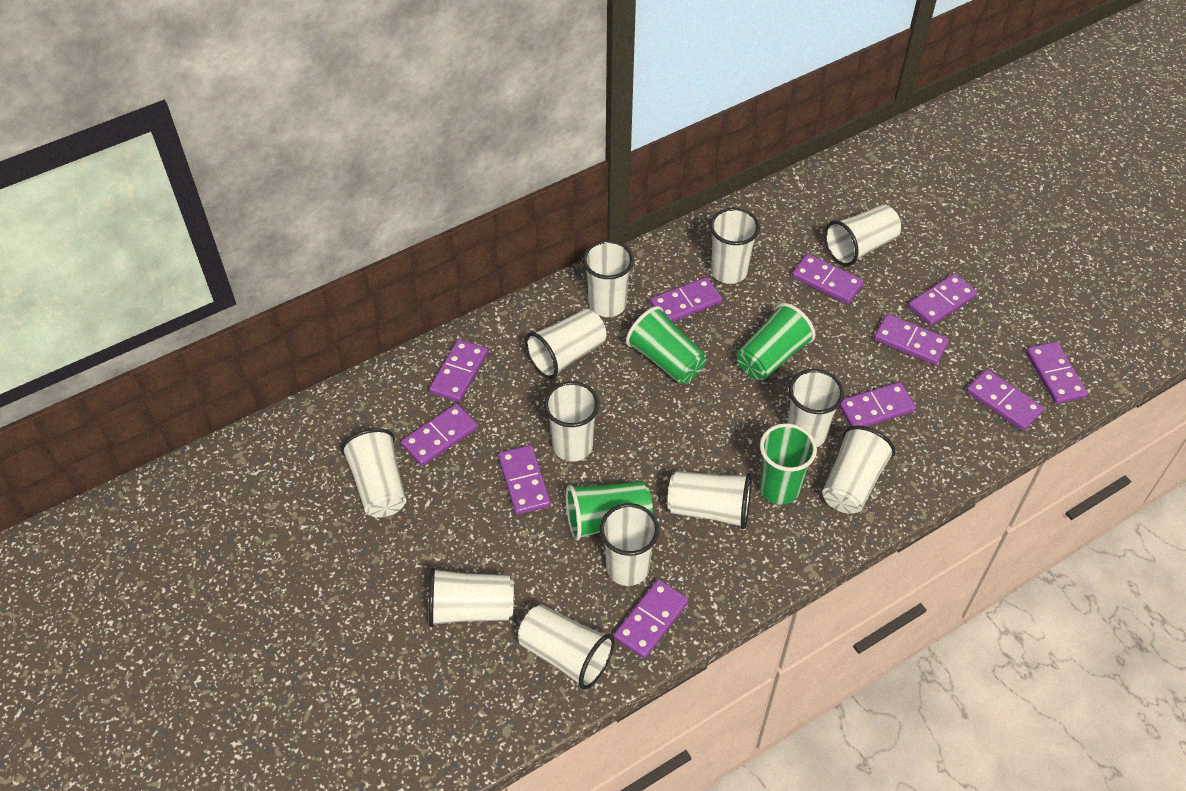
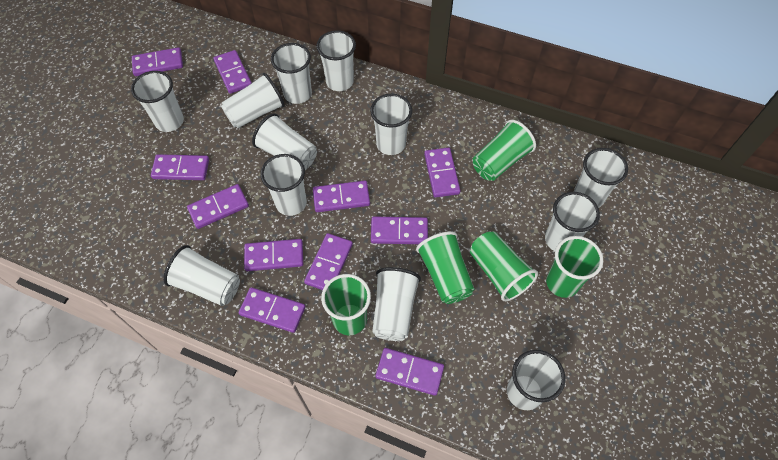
green cup: [566,481,653,541] [626,306,706,384] [737,303,815,380] [759,423,817,505] = 4 -> [321,274,371,335] [416,231,474,304] [470,231,538,301] [473,120,536,181] [546,236,603,298] = 5

